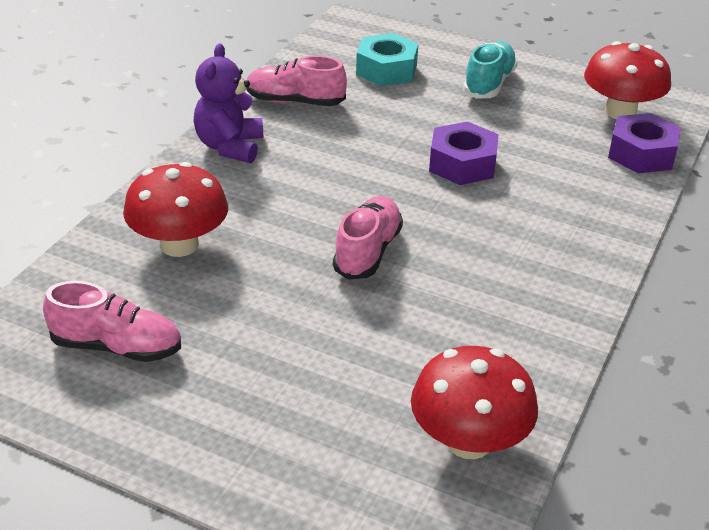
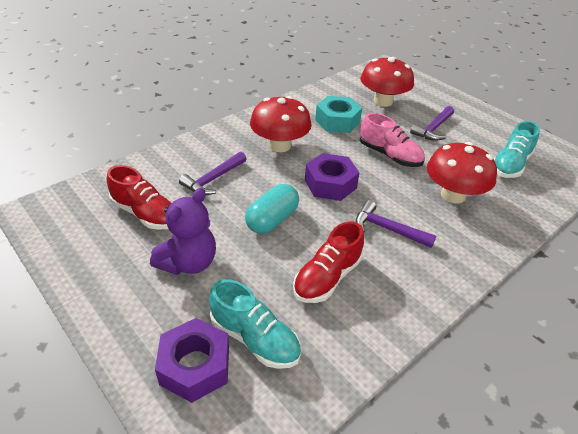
pink shoe: [43,281,181,362] [246,55,347,106] [333,196,403,280] = 3 -> [360,113,425,167] = 1
purple hammer: none = 0 -> [179,152,246,195] [356,200,436,248] [410,106,454,141] = 3
red shoe: none = 0 -> [107,165,171,230] [293,221,364,303] = 2
turquoise capsule: none = 0 -> [245,184,299,234] = 1
turquoise shoe: [463,41,518,99] = 1 -> [209,279,301,369] [494,121,540,178] = 2

